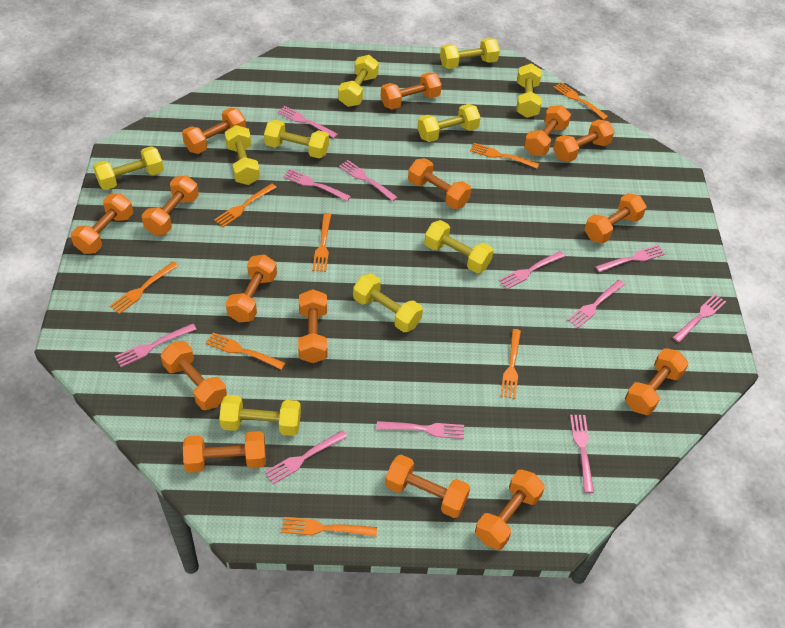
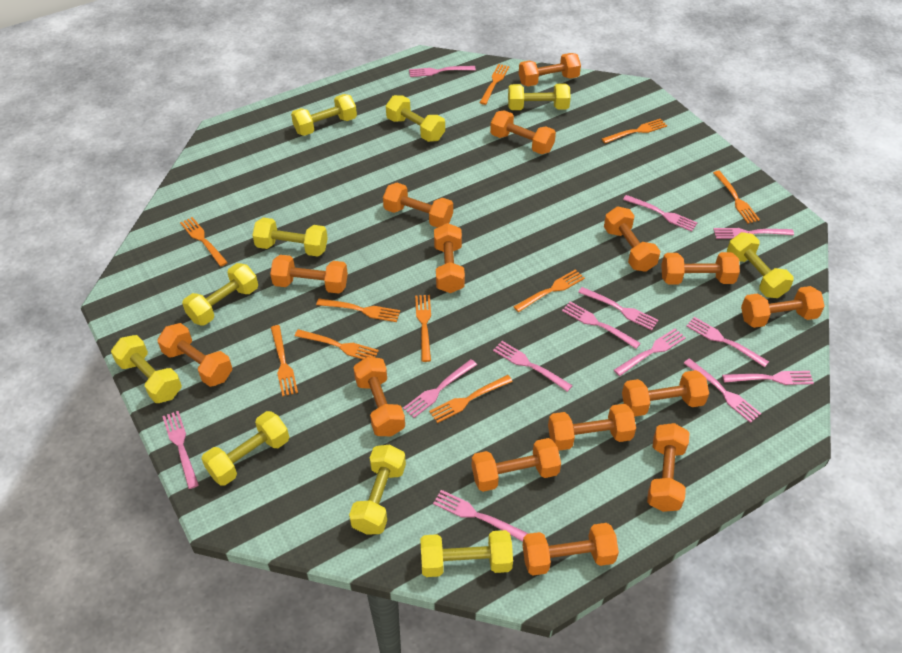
orange fork: [110,261,178,314] [206,333,285,370] [214,183,277,227] [282,517,377,537] [312,213,331,272] [470,143,539,168] [500,329,521,399] [554,82,608,120] = 8 -> [180,217,228,266] [271,325,298,396] [295,329,379,359] [316,298,400,322] [415,295,431,362] [429,375,513,423] [480,64,509,105] [514,269,585,312] [602,119,667,143] [713,171,760,223] = 10
pink fork: [115,323,197,367] [265,430,347,484] [277,106,338,138] [283,169,351,201] [339,160,398,201] [377,421,464,439] [499,251,565,289] [567,280,625,328] [570,415,594,493] [595,245,665,272] [672,294,726,343] = 11 -> [162,411,199,489] [403,359,477,418] [409,66,476,77] [433,490,528,542] [493,341,573,392] [562,301,641,349] [578,287,658,330] [614,328,686,376] [623,195,697,232] [684,358,761,423] [686,317,769,367] [713,228,794,239] [722,371,814,385] = 13

